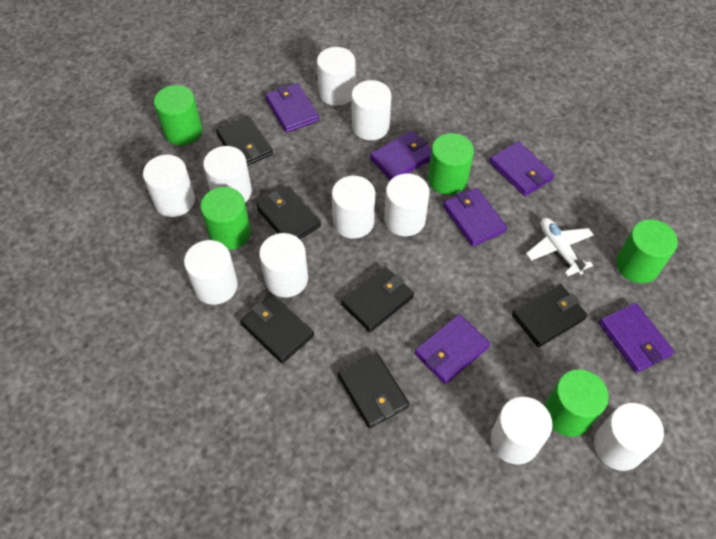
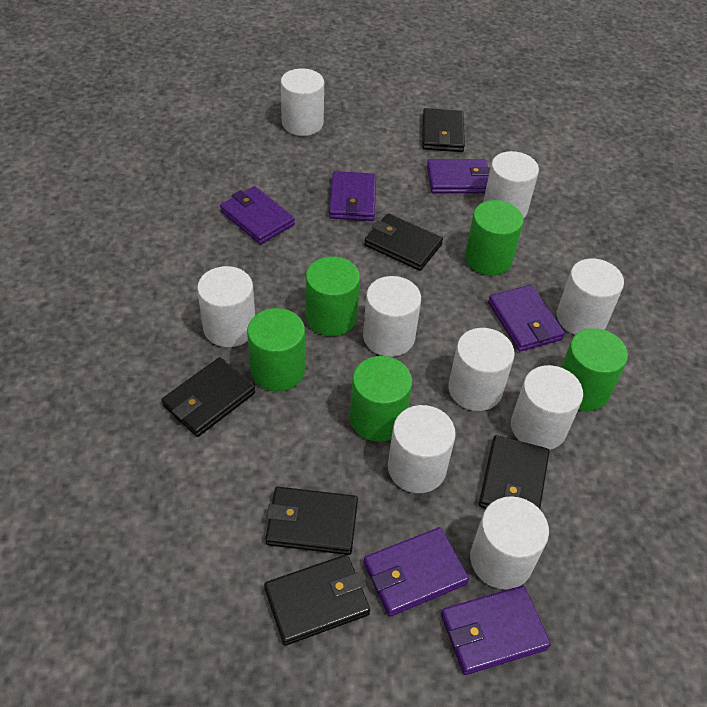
white cylinder: [143,155,195,217] [184,240,238,305] [203,146,252,203] [259,233,308,298] [317,47,355,106] [332,176,375,239] [352,80,391,140] [384,174,430,236] [490,397,552,465] [594,403,664,471] = 10 -> [197,266,255,347] [281,68,324,136] [363,276,421,357] [388,405,456,493] [448,328,515,411] [470,496,549,589] [483,151,539,218] [511,365,583,450] [557,258,624,335] = 9
white plane: [526,218,594,277] = 1 -> none = 0

